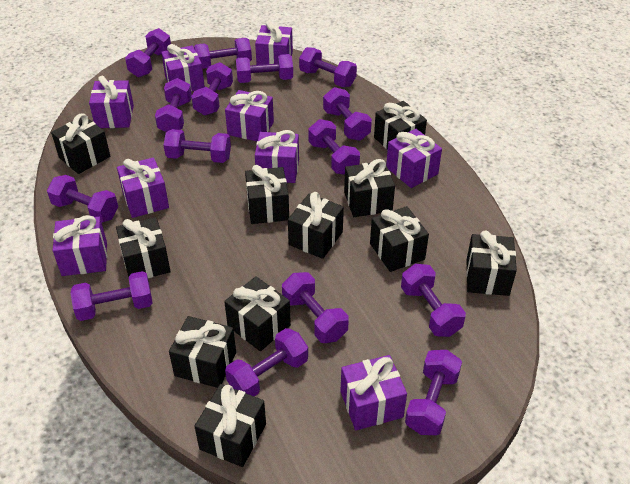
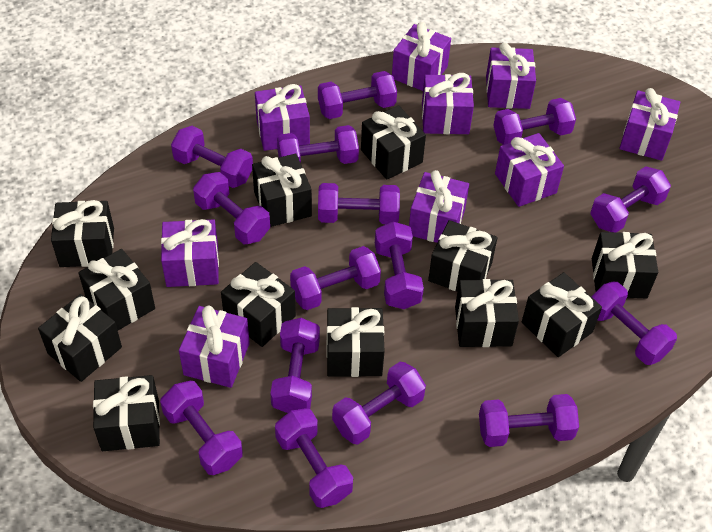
black gift: [51,113,110,174] [116,217,171,278] [169,316,236,388] [194,384,266,467] [224,276,291,351] [245,165,289,224] [288,192,344,259] [344,159,395,217] [370,206,429,272] [374,101,427,150] [466,231,517,296] = 11 -> [38,294,122,382] [51,200,114,267] [78,249,155,330] [93,375,160,451] [221,262,296,347] [252,154,312,227] [327,307,385,377] [361,105,426,180] [428,220,497,292] [455,279,519,347] [522,272,602,357] [592,232,658,299] = 12

